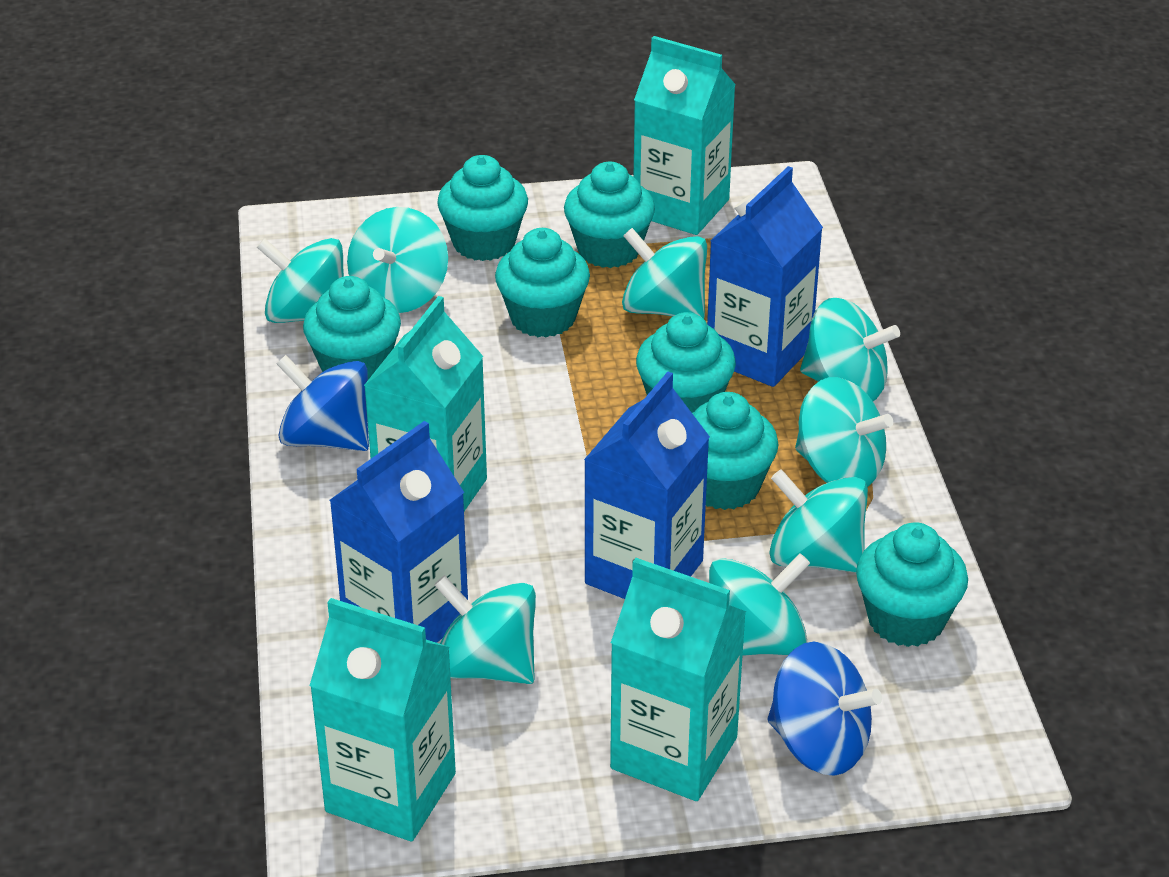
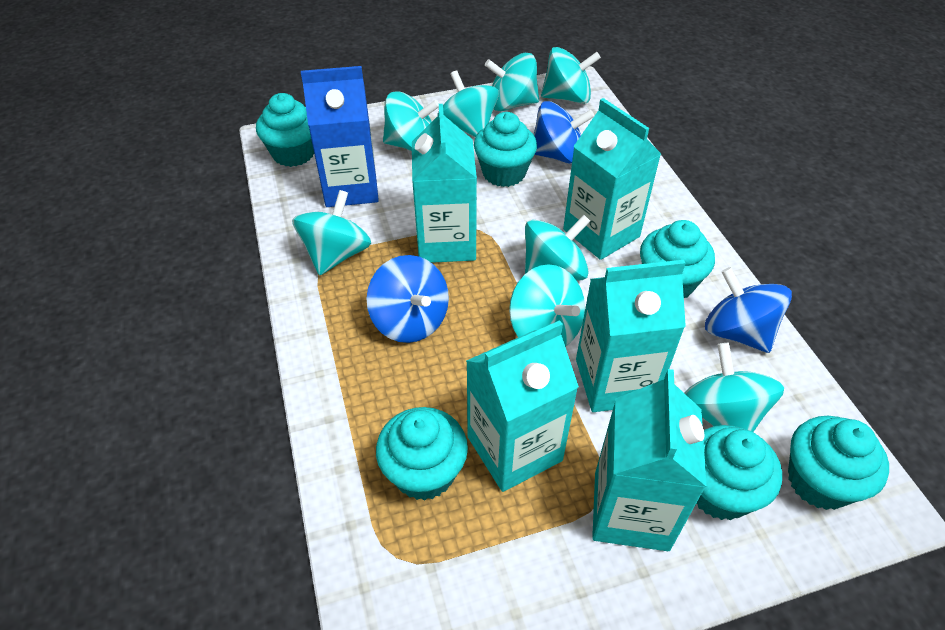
blue carton: [329,421,468,643] [584,372,710,599] [707,166,823,387] = 3 -> [301,66,379,207] = 1
blue spinning top: [276,355,369,451] [768,642,882,776] = 2 -> [367,255,449,343] [533,101,594,164] [705,267,792,353] = 3
turquoise carton: [310,598,456,841] [364,296,487,511] [610,558,746,801] [634,36,736,235] = 4 -> [412,104,477,263] [466,320,579,492] [563,98,661,260] [576,260,686,412] [592,369,707,551] = 5
turquoise cupcake: [303,276,401,380] [437,155,528,261] [495,228,590,337] [564,162,655,268] [636,312,736,413] [692,392,779,510] [856,522,968,647] = 7 -> [256,93,314,167] [376,407,468,501] [474,112,537,187] [640,220,715,298] [696,425,782,520] [788,416,889,510] = 6

